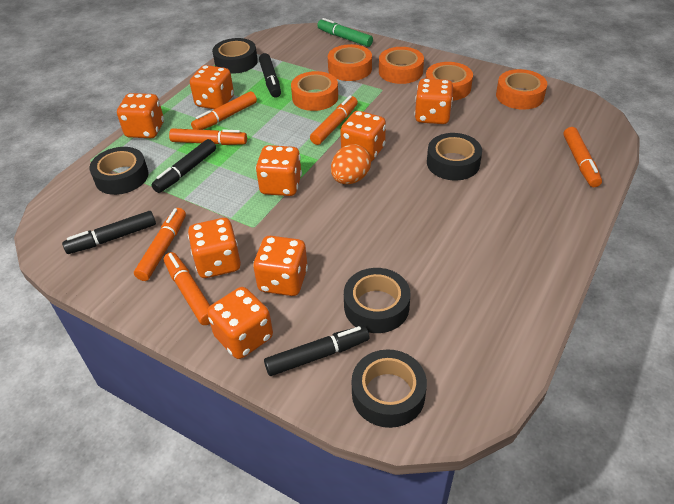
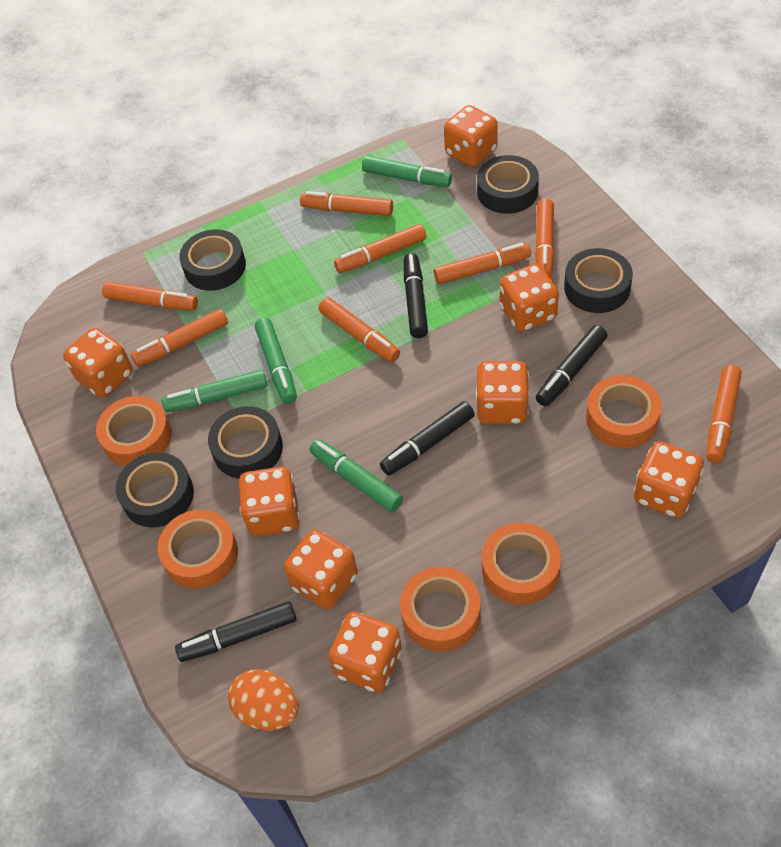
green marker: [317,18,373,47] = 1 -> [162,369,268,412] [255,318,297,404] [310,439,403,512] [362,156,452,187] = 4
orange marker: [134,208,186,281] [164,252,210,325] [169,128,247,145] [191,91,257,130] [310,96,358,145] [563,127,602,187] = 6 -> [102,282,198,311] [131,309,228,367] [300,191,393,216] [319,297,400,362] [334,224,426,273] [434,243,531,285] [535,199,555,278] [706,365,742,463] = 8

